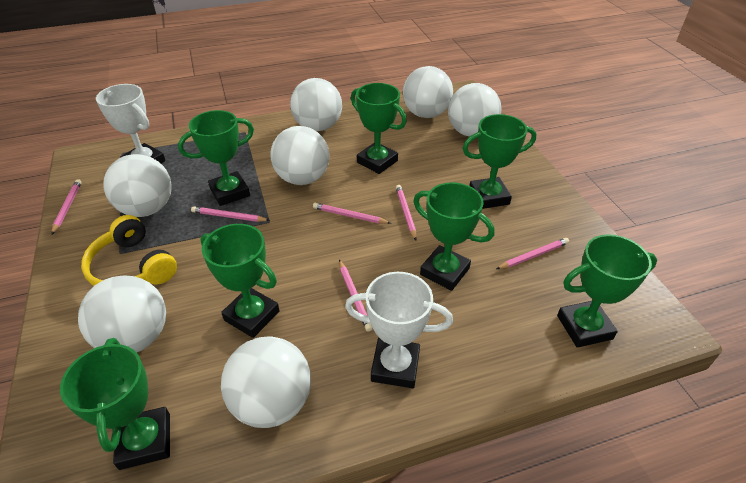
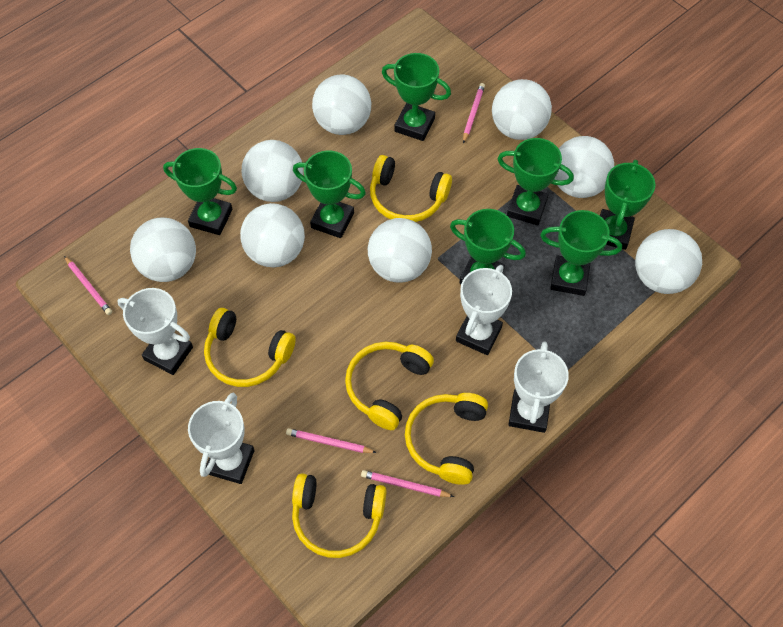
pink pencil: [51,179,82,235] [191,206,270,222] [313,203,390,224] [339,260,373,331] [396,185,417,240] [496,238,569,269] = 6 -> [64,256,112,315] [286,428,377,453] [361,470,454,497] [463,83,485,144] = 4
white ball: [78,275,166,353] [103,154,172,217] [221,336,311,428] [270,126,329,185] [290,78,342,131] [403,66,453,118] [448,83,501,137] = 7 -> [130,218,196,282] [240,203,305,267] [242,140,304,202] [312,75,371,135] [368,218,432,282] [492,79,552,140] [554,136,614,198] [635,229,702,294] = 8
white trophy: [96,84,166,163] [345,272,453,388] = 2 -> [117,288,193,375] [188,393,254,484] [456,265,512,355] [508,341,569,433] = 4
yellow headphones: [81,215,177,286] = 1 -> [204,308,296,387] [292,474,387,558] [345,342,434,430] [370,155,452,222] [405,393,488,485] = 5

